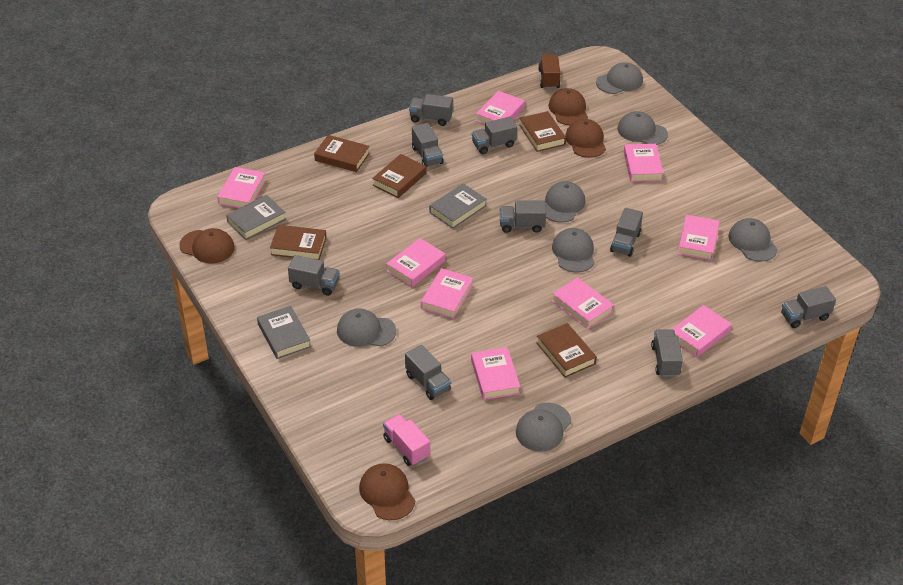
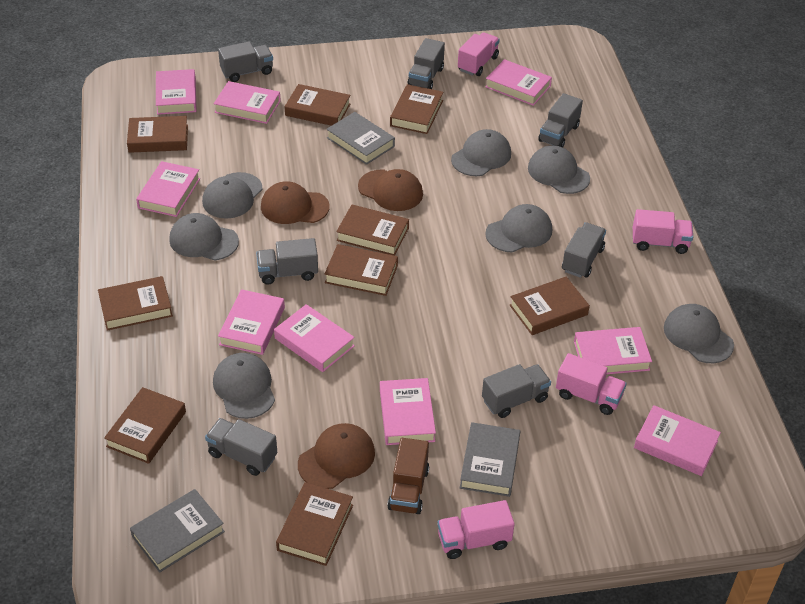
brown book: [270,225,327,260] [314,135,370,172] [372,154,426,198] [519,111,566,152] [536,323,597,378] = 5 -> [98,276,173,331] [104,387,186,464] [127,116,188,153] [276,482,353,566] [285,84,350,126] [325,244,398,296] [336,205,409,256] [390,84,444,134] [510,277,590,335] = 9
brown cap: [179,228,235,263] [359,463,415,520] [549,88,588,126] [565,119,606,158] = 4 -> [261,181,329,224] [298,423,375,489] [358,169,423,211] = 3
grey truck: [288,255,339,296] [405,345,451,400] [409,94,453,126] [412,123,443,168] [472,117,517,154] [500,201,546,233] [610,208,643,257] [651,329,683,377] [781,286,836,328] = 9 -> [205,418,277,476] [218,41,273,82] [256,238,318,285] [408,38,445,89] [482,364,551,418] [538,93,583,147] [562,223,606,278] = 7
pink truck: [383,414,430,466] = 1 -> [437,500,515,559] [458,32,500,76] [556,353,627,415] [633,209,693,254] = 4

